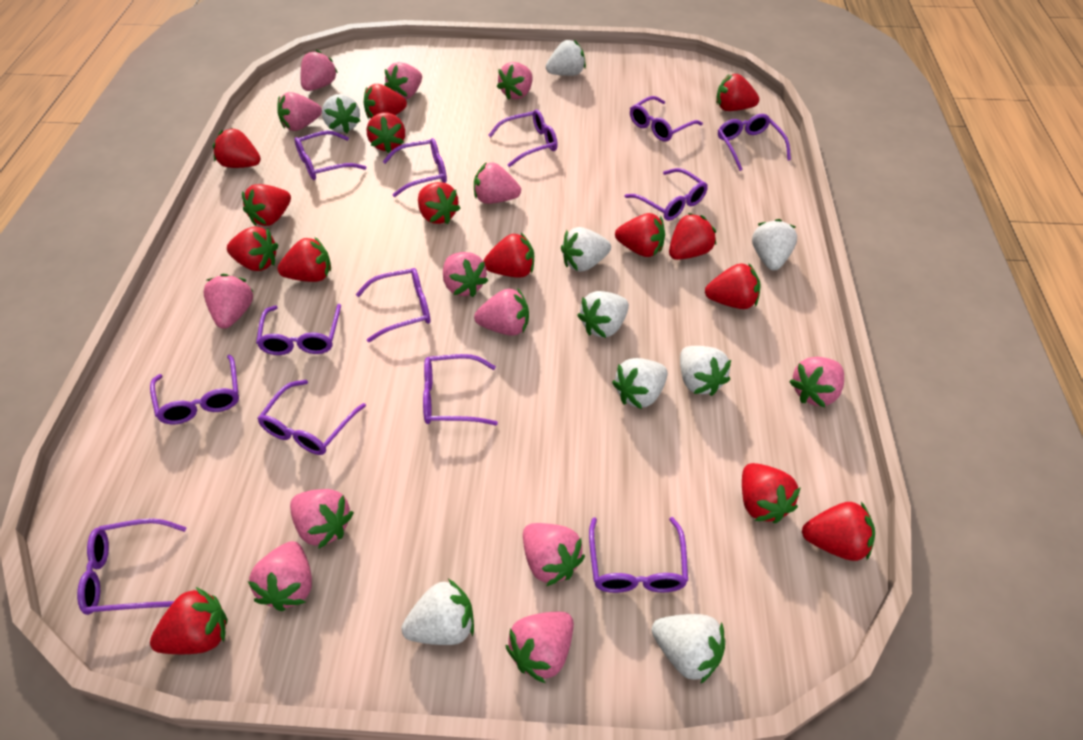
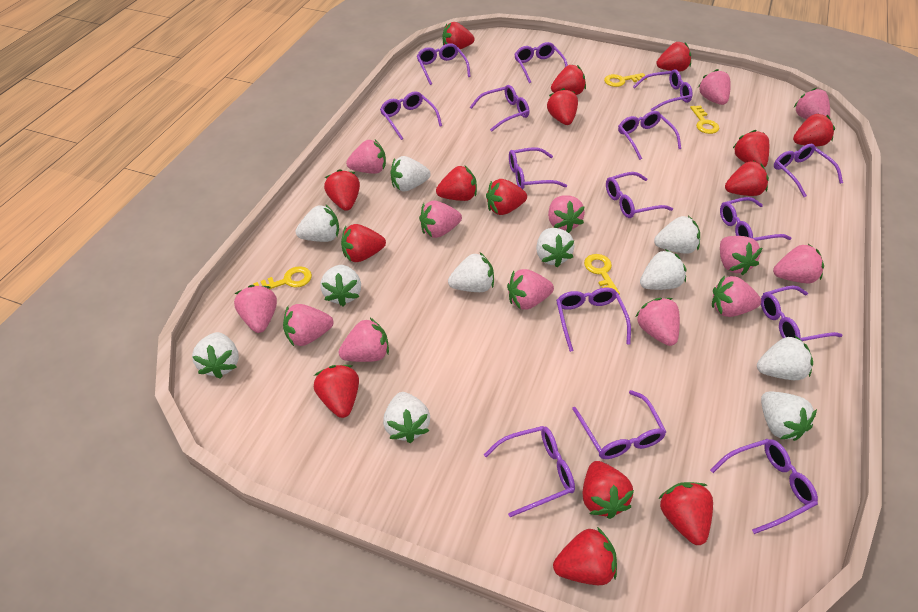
purple glasses: [77,518,187,615] [150,355,239,425] [256,304,341,355] [257,380,366,455] [294,131,366,180] [356,268,431,342] [383,138,447,197] [423,354,498,425] [488,109,558,167] [589,517,688,593] [625,168,708,221] [630,96,703,142] [718,114,791,171] = 13 -> [380,91,442,140] [417,43,471,85] [470,85,529,132] [484,426,575,517] [509,148,567,189] [514,42,568,83] [556,288,631,352] [572,390,666,459] [606,172,673,218] [618,111,681,160] [633,69,693,111] [710,439,818,534] [720,197,791,241] [761,286,842,341] [774,144,843,197] = 15
white strawberry: [322,94,360,133] [401,579,474,645] [546,40,586,76] [561,227,611,272] [577,291,629,338] [612,358,668,409] [652,614,725,684] [680,346,731,396] [752,219,797,271] = 9 -> [192,332,239,379] [295,204,339,242] [320,265,361,306] [383,392,430,443] [390,156,431,192] [448,252,494,292] [536,228,574,267] [640,249,687,290] [654,216,700,254] [757,336,813,380] [761,391,817,441] = 11
yellow key: none = 0 -> [253,266,312,289] [584,254,620,295] [604,73,647,87] [690,105,719,134] = 4

